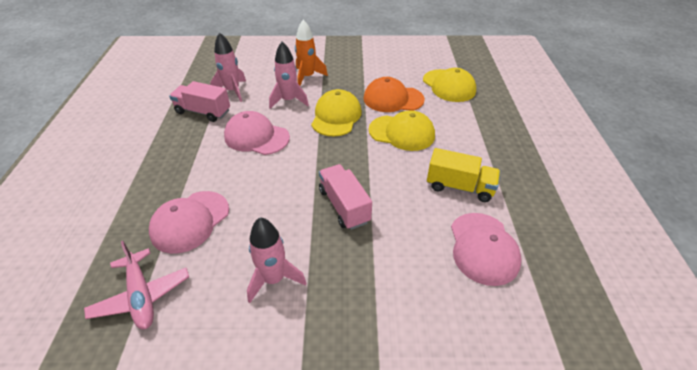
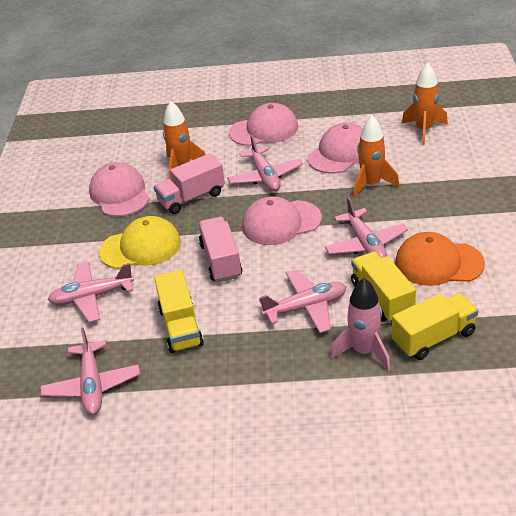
orange rocket: [295,20,328,86] = 1 -> [163,101,206,181] [353,116,400,199] [402,63,448,145] = 3
pink cap: [149,191,229,254] [224,111,290,155] [451,213,522,286] = 3 -> [89,162,150,217] [229,103,298,146] [242,196,322,245] [307,123,363,174] = 4
pink plane: [84,241,189,329] = 1 -> [41,327,140,415] [48,261,134,322] [227,135,303,191] [259,270,346,333] [325,197,408,258] = 5
pink rocket: [210,32,246,102] [247,217,306,303] [269,42,309,109] = 3 -> [330,278,390,371] = 1
yellow cap: [311,89,362,136] [369,110,435,151] [423,68,476,102] = 3 -> [99,216,181,269] = 1
yellow truck: [427,148,500,202] = 1 -> [154,270,204,353] [351,251,416,322] [392,293,478,360] = 3

